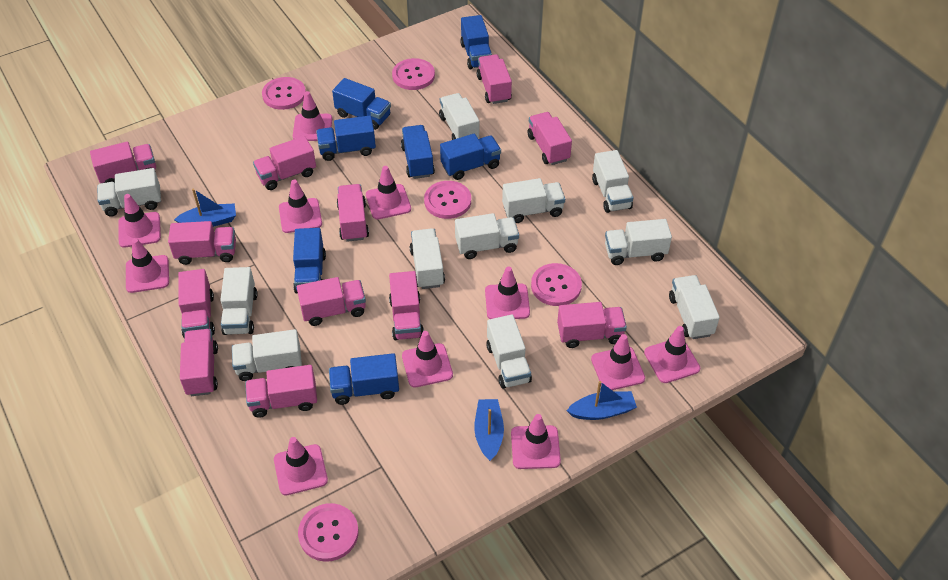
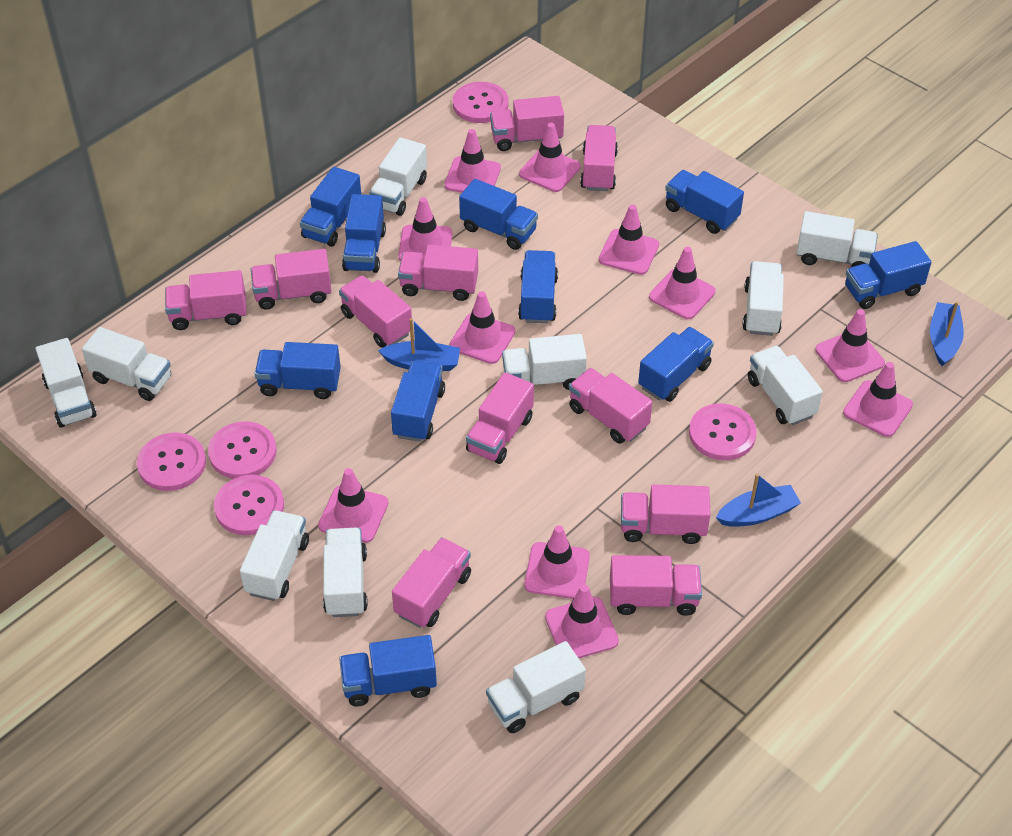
blue truck: [293,228,326,294] [316,116,376,161] [329,353,399,405] [332,78,391,130] [401,125,435,179] [440,134,501,180] [460,15,492,69] = 7 -> [255,342,341,399] [300,167,361,247] [339,635,437,706] [342,194,386,273] [391,361,445,442] [459,179,538,250] [518,250,558,323] [638,327,714,402] [665,170,744,234] [845,241,931,309] = 10
pink truck: [90,142,156,183] [168,221,236,265] [178,269,215,338] [180,329,218,396] [245,365,317,418] [253,136,316,190] [297,277,366,326] [337,184,369,242] [389,271,424,340] [477,54,512,104] [528,112,572,165] [557,302,627,348] = 12 -> [165,270,246,330] [251,249,332,310] [339,275,412,348] [392,537,471,628] [398,245,478,301] [466,372,534,464] [490,96,564,151] [569,368,652,444] [580,125,618,191] [610,555,702,616] [621,485,711,544] = 11
white truck: [97,168,161,217] [220,267,258,335] [232,329,302,381] [410,228,445,289] [439,93,479,140] [455,213,519,259] [486,315,532,388] [502,178,565,223] [592,150,634,213] [605,219,672,265] [669,275,720,339] = 11 -> [35,338,96,428] [82,327,171,401] [240,510,309,601] [323,528,368,617] [369,137,427,216] [486,641,586,733] [502,334,587,390] [742,261,784,336] [748,346,823,425] [796,211,878,267] = 10

